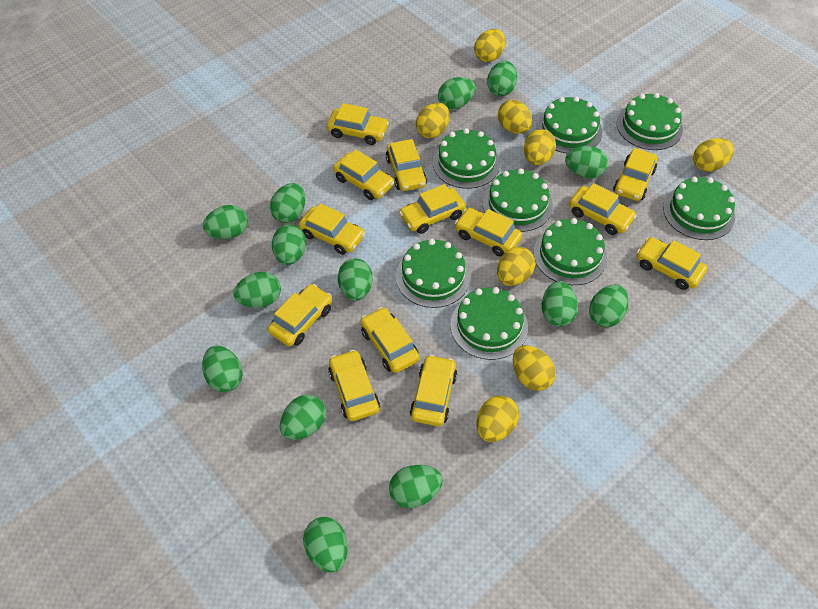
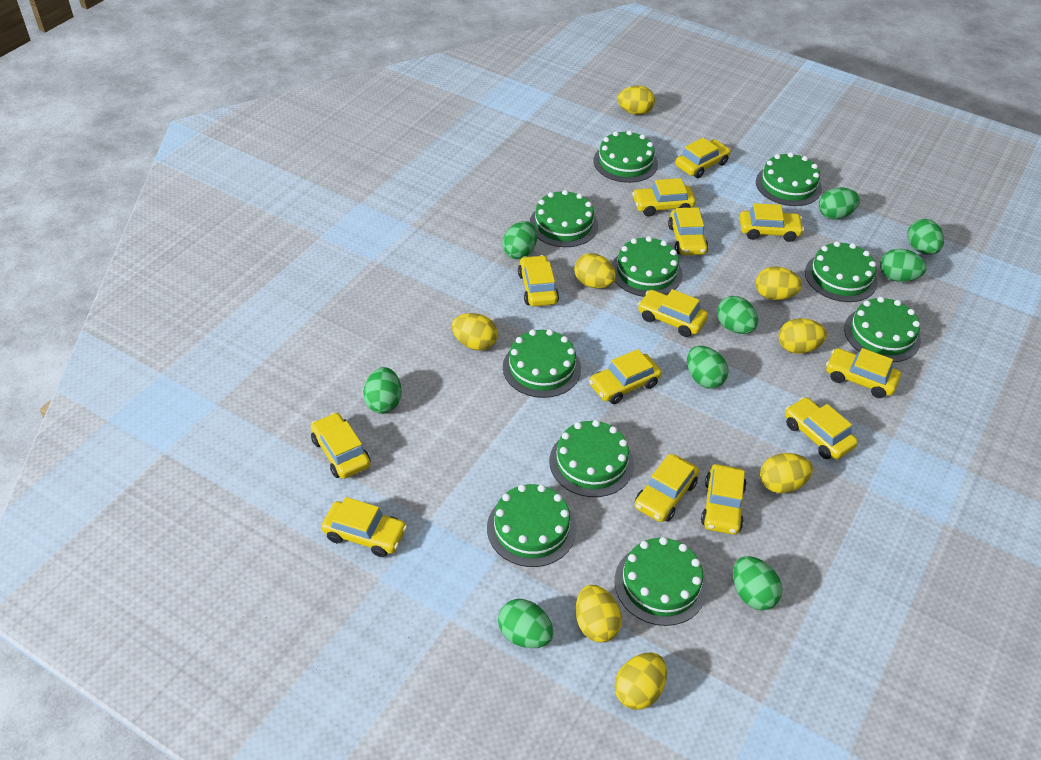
green cake: [396,239,470,308] [433,128,500,189] [450,287,528,360] [483,168,553,232] [533,218,607,285] [536,96,602,154] [617,93,683,150] [663,177,735,240] = 8 -> [487,484,576,567] [503,329,581,398] [530,190,598,247] [549,420,634,497] [594,130,658,183] [612,236,683,297] [615,537,707,626] [756,152,822,206] [805,241,878,302] [844,297,921,362] = 10
green egg: [202,346,243,392] [203,205,248,239] [233,272,281,308] [270,183,305,223] [272,225,306,265] [280,394,326,440] [303,517,348,573] [338,258,373,301] [389,465,443,508] [438,77,475,109] [487,61,517,96] [542,281,578,327] [565,146,608,179] [589,284,629,327] = 14 -> [363,367,402,414] [498,599,553,648] [502,221,537,259] [687,346,728,389] [717,296,758,334] [733,556,782,610] [819,187,860,219] [880,249,927,282] [907,219,944,255] = 9

